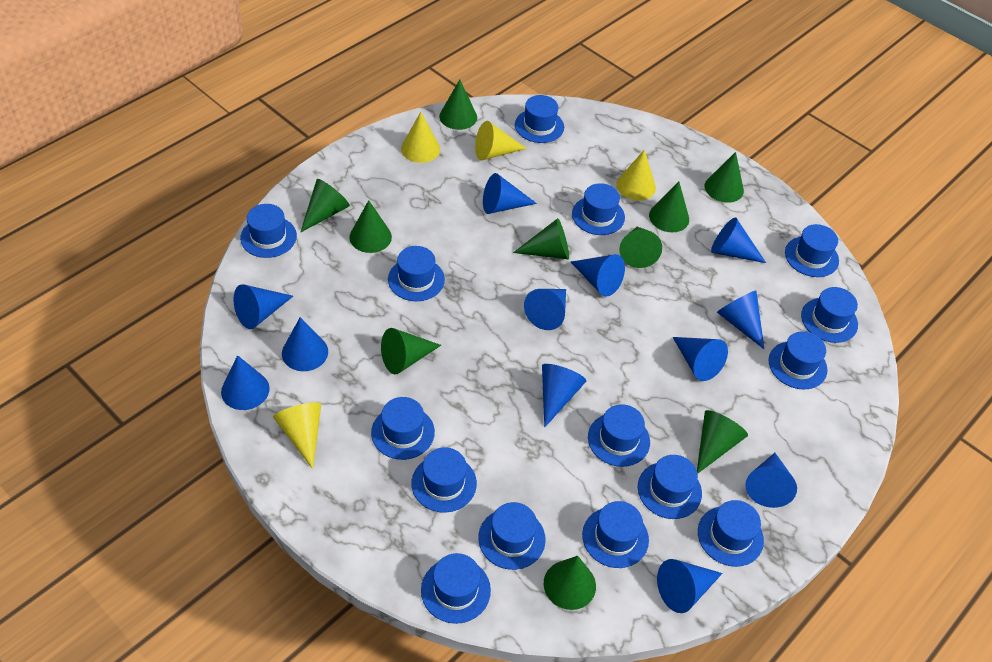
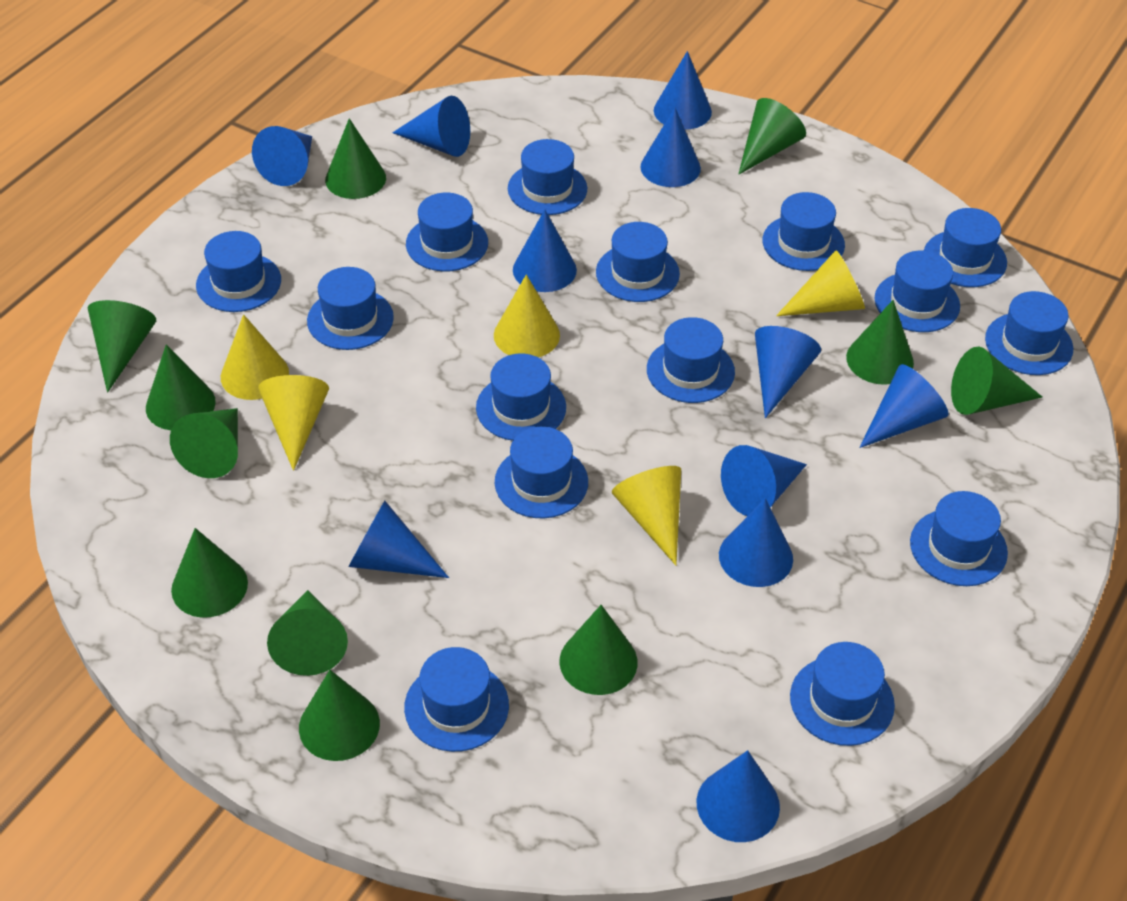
blue cone: [221,355,270,410] [233,284,293,329] [282,317,328,371] [483,173,537,214] [524,289,566,330] [542,364,586,428] [571,254,625,297] [657,559,723,613] [673,337,728,381] [711,218,766,263] [717,290,764,349] [745,453,797,508] = 12 -> [252,126,312,186] [348,500,449,578] [392,96,470,157] [513,209,577,292] [640,108,701,187] [654,51,712,130] [696,750,780,842] [719,498,793,587] [721,445,807,516] [755,326,821,418] [859,364,949,448] = 11
green cone: [300,179,350,233] [349,200,392,253] [381,328,441,374] [439,80,477,130] [513,218,569,259] [544,556,596,610] [619,227,662,268] [649,181,689,232] [697,410,748,474] [704,152,744,203] = 10 -> [88,300,156,393] [146,344,216,430] [170,408,238,478] [171,528,248,618] [267,590,348,676] [299,670,380,761] [325,118,386,199] [560,605,638,695] [738,98,806,175] [846,300,914,385] [951,346,1042,415] = 11
yellow cone: [273,402,321,469] [401,112,440,163] [475,121,527,160] [616,150,656,200] = 4 -> [221,314,289,400] [258,375,329,471] [494,275,560,357] [612,466,681,565] [776,250,865,316] = 5

